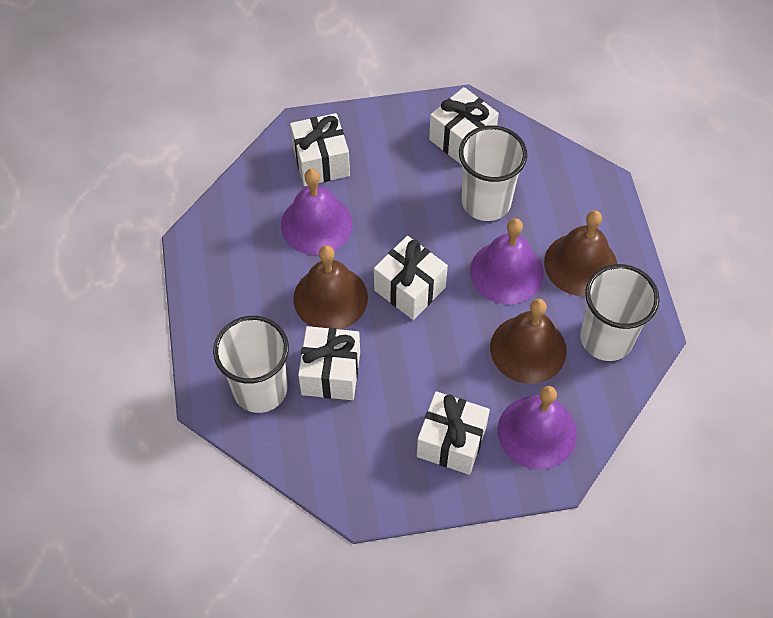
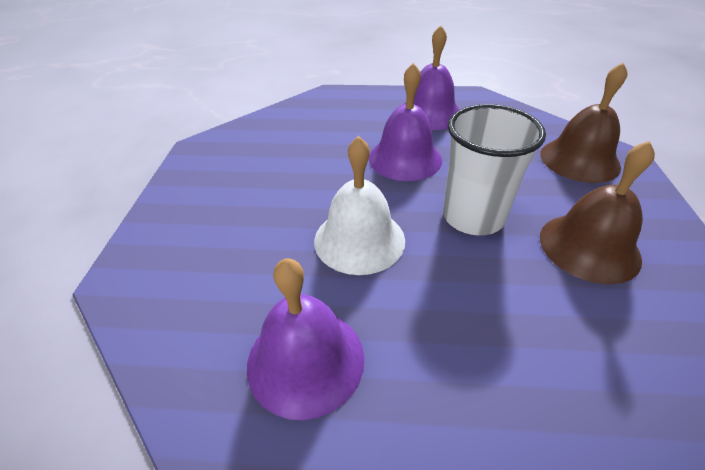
brown bell: [293,245,368,329] [490,299,567,384] [544,210,618,296] = 3 -> [540,63,628,183] [540,141,655,284] = 2
white bell: none = 0 -> [314,136,405,275] = 1
white cup: [213,316,289,413] [459,125,527,221] [580,264,660,361] = 3 -> [443,104,546,235] = 1
white gift: [290,113,350,186] [298,326,360,400] [374,236,448,320] [417,391,490,475] [429,87,499,165] = 5 -> none = 0

